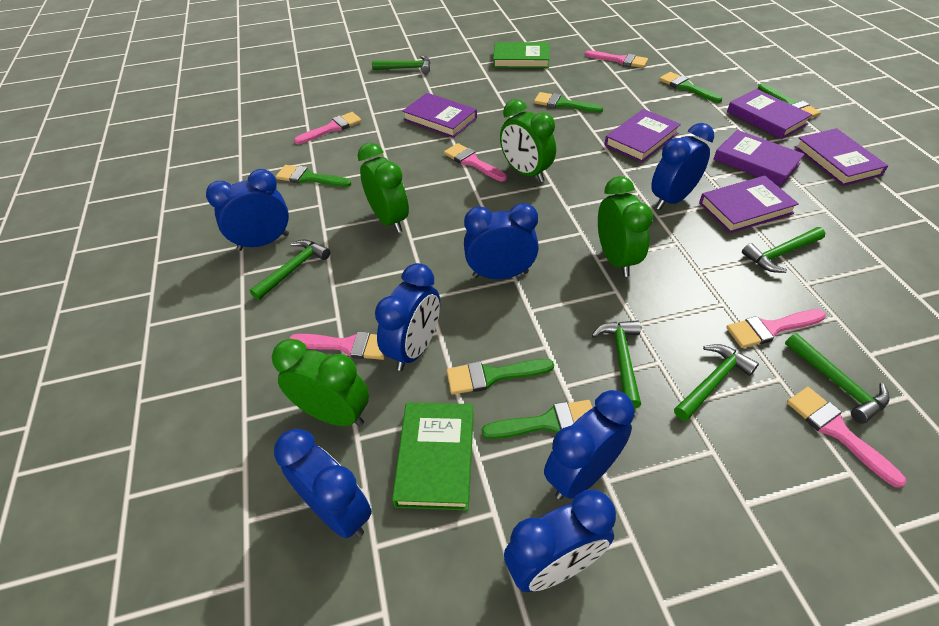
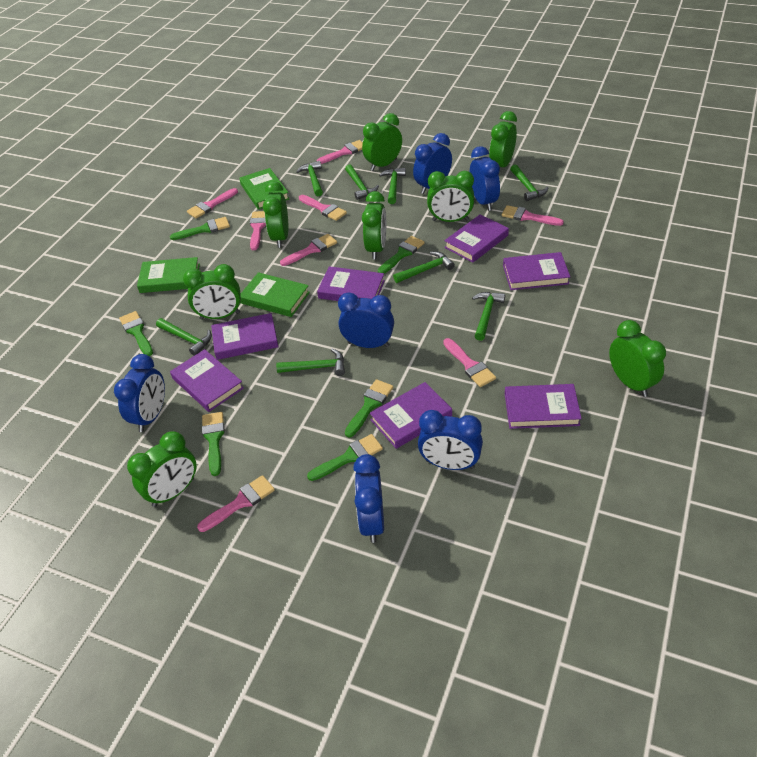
blue clock: [206,169,289,251] [274,429,372,538] [375,263,440,371] [464,203,539,279] [504,490,616,592] [544,390,635,500] [651,123,714,210] = 7 -> [114,354,165,432] [338,292,394,348] [353,454,384,543] [413,133,452,194] [418,410,483,470] [470,146,500,211] = 6
green book: [392,402,474,510] [493,42,550,68] = 2 -> [137,257,200,293] [239,168,289,210] [240,272,310,317] = 3
green clock: [272,339,369,426] [357,143,409,233] [500,99,556,182] [598,176,653,277] = 4 -> [127,431,197,507] [183,264,241,320] [263,181,288,248] [362,113,402,171] [362,191,386,259] [427,171,474,222] [489,111,517,167] [609,320,666,397] = 8
green hammer: [250,240,330,300] [372,55,430,74] [592,320,641,409] [674,344,759,421] [742,227,825,273] [785,333,890,424] = 6 -> [156,318,212,356] [276,349,345,376] [296,161,323,196] [345,164,379,200] [379,168,406,204] [393,251,455,283] [472,292,505,341] [510,164,548,201] = 8
pink brush: [289,331,385,360] [294,112,362,144] [444,143,507,182] [585,50,648,68] [726,309,826,348] [787,387,906,488] = 6 -> [187,188,238,218] [197,475,275,532] [250,211,266,250] [280,234,337,266] [299,195,347,221] [317,140,363,164] [443,338,496,387] [502,205,564,226] = 8
purple book: [402,93,477,138] [604,109,681,162] [699,175,799,233] [714,130,805,186] [727,89,812,139] [795,128,888,186] = 6 -> [170,349,244,412] [211,313,278,360] [317,266,385,301] [370,382,452,449] [444,214,509,263] [503,252,570,290] [505,384,582,429] = 7

